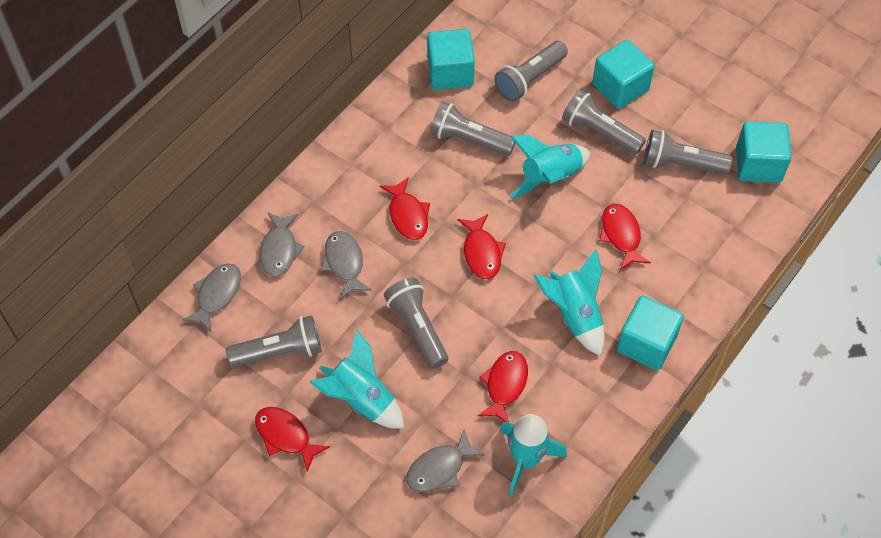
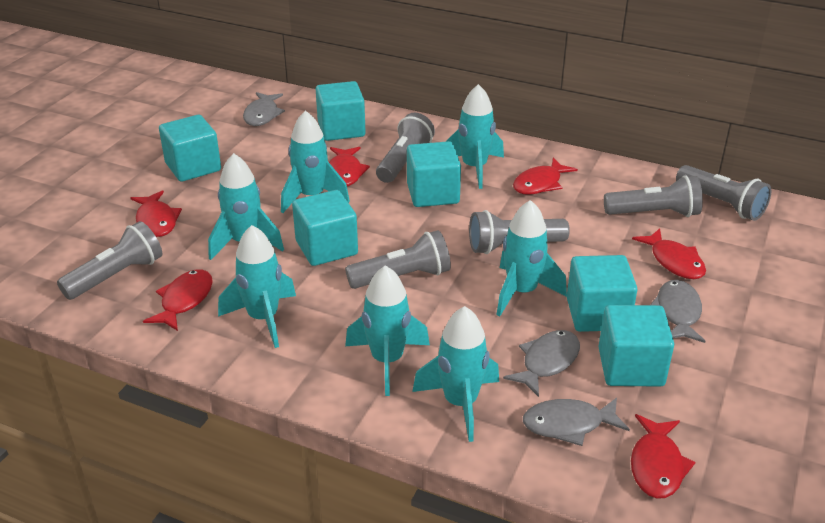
red fish: [255,407,330,472] [380,177,430,240] [457,214,506,279] [478,351,528,423] [599,204,651,270] = 5 -> [131,190,182,237] [143,269,213,331] [329,147,370,186] [513,157,578,195] [631,414,695,499] [632,228,706,279] = 6
turquoise cube: [427,29,475,90] [592,39,655,109] [617,295,684,370] [736,121,791,183] = 4 -> [159,115,221,182] [292,190,358,266] [316,81,366,141] [407,141,461,207] [567,255,637,332] [598,305,674,387] = 6
turquoise rocket: [309,330,404,429] [500,414,567,496] [510,135,590,199] [534,249,605,356] = 4 -> [208,153,284,260] [218,225,296,348] [281,110,350,213] [345,265,430,396] [412,306,499,442] [445,84,504,189] [497,200,567,317] = 7

